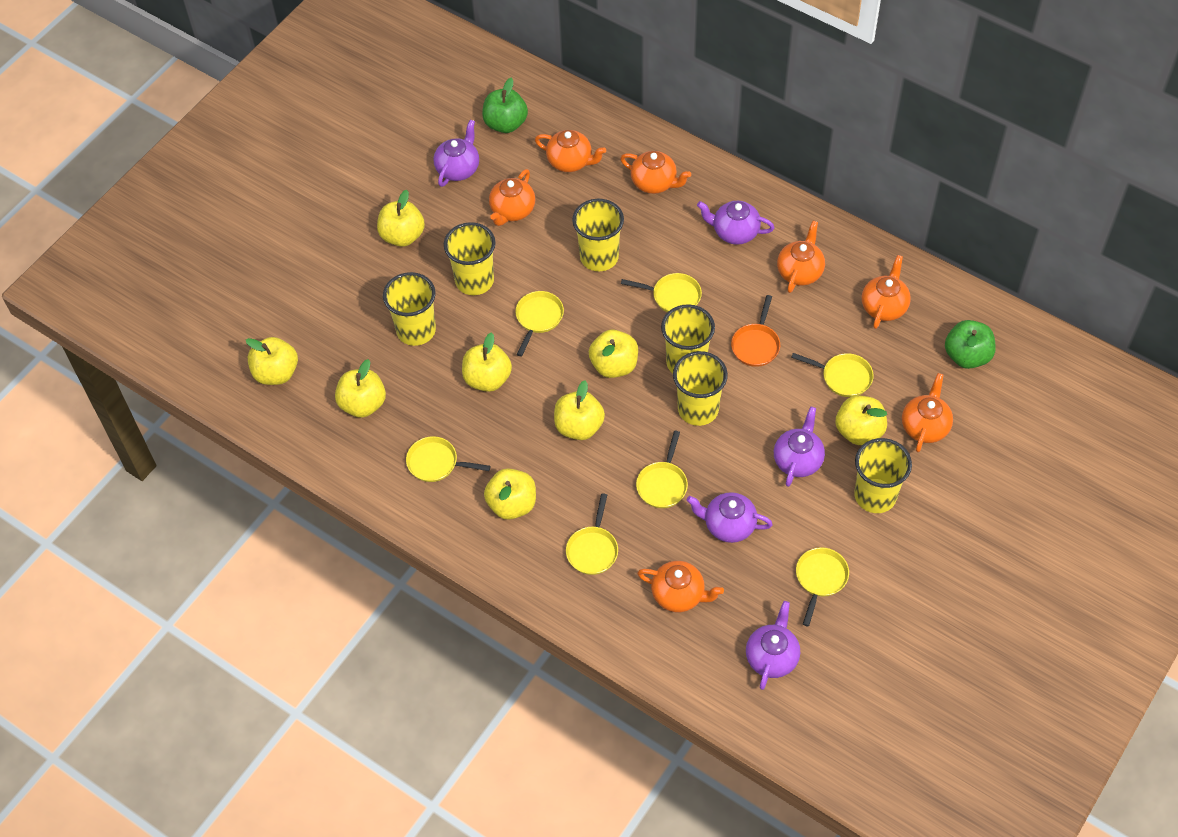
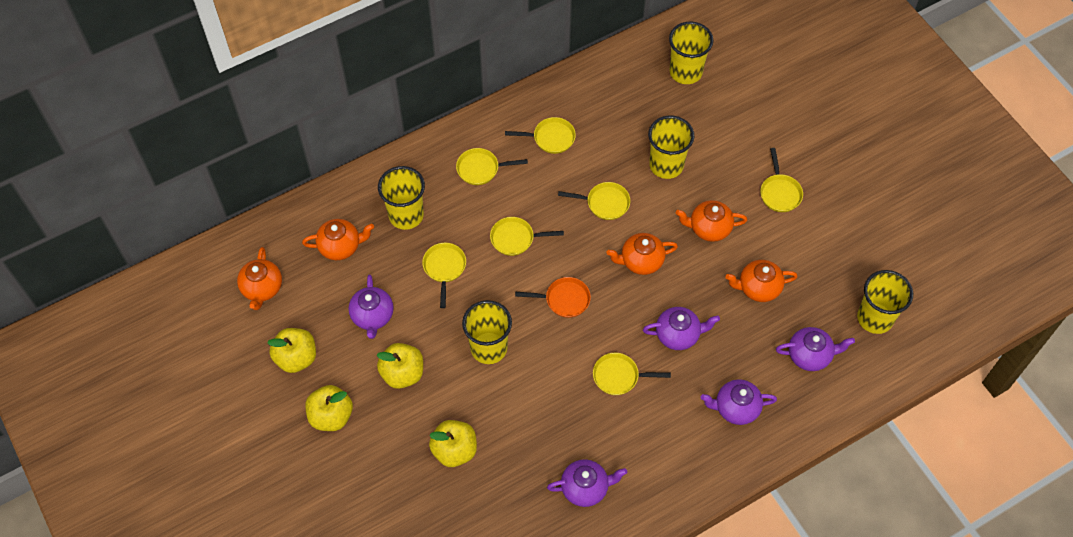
green apple: [482,78,528,133] [945,320,996,369] = 2 -> none = 0
orange teapot: [489,169,536,226] [535,130,606,172] [620,151,691,194] [637,561,724,612] [777,221,825,293] [862,255,911,329] [902,373,953,452] = 7 -> [237,247,282,310] [302,219,374,260] [606,233,678,275] [676,200,747,242] [725,260,798,302] = 5
yellow apple: [246,337,298,385] [335,359,386,418] [377,190,425,247] [462,332,512,392] [484,468,536,520] [554,380,605,440] [589,330,638,378] [836,395,887,445] = 8 -> [267,328,316,373] [305,385,353,431] [377,343,423,389] [429,420,477,467] = 4
yellow cup: [383,272,436,346] [444,222,496,295] [572,199,624,271] [661,304,715,373] [673,351,728,426] [854,438,912,513] = 6 -> [378,166,425,230] [462,300,512,364] [648,116,694,179] [669,21,713,84] [857,270,913,334] = 5

